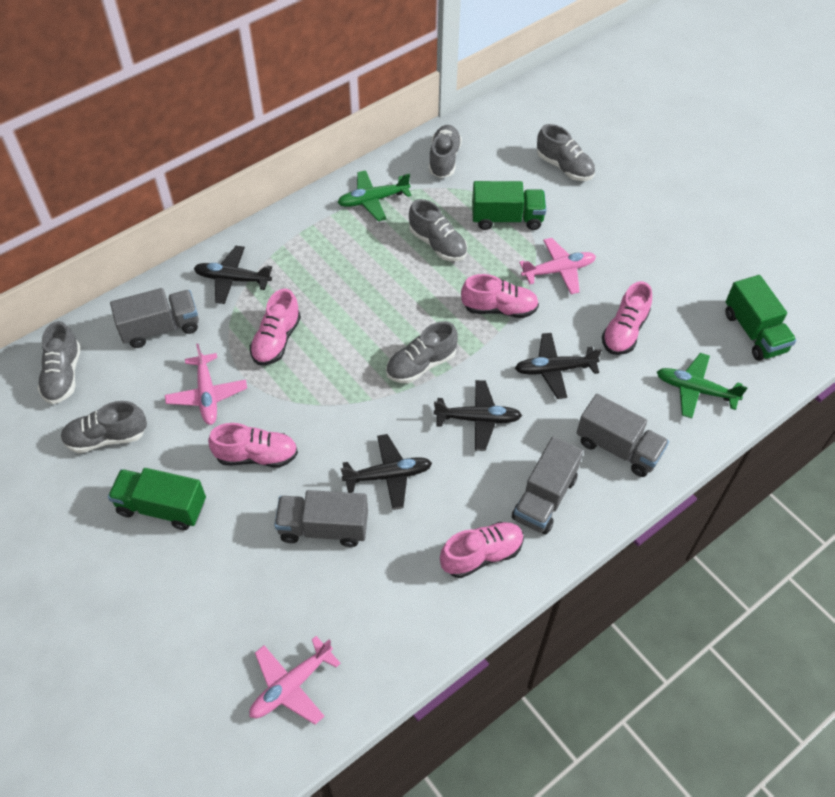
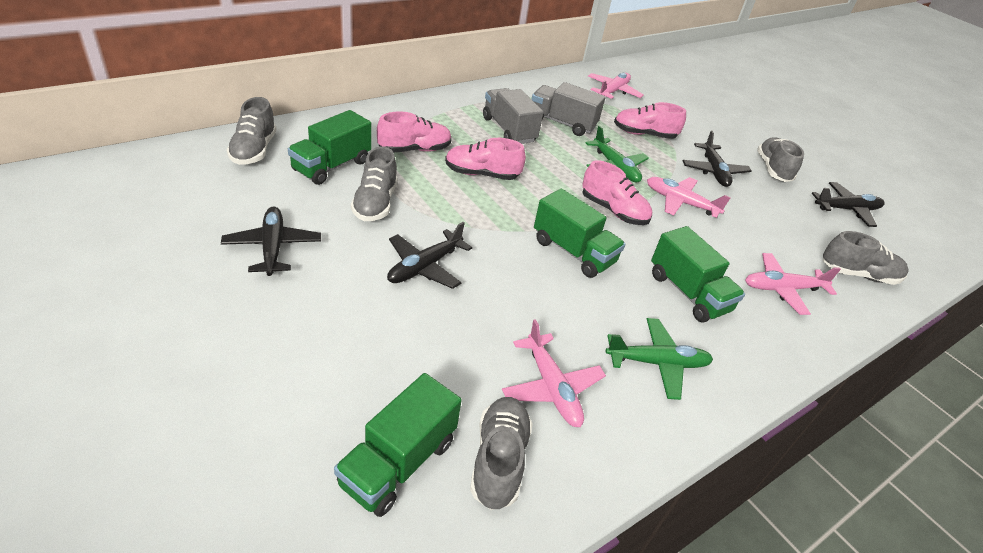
green truck: [108,468,206,530] [472,181,546,230] [725,275,796,361] = 3 -> [288,110,371,185] [334,373,462,517] [534,188,625,278] [651,226,745,322] = 4
grey shoe: [37,321,81,404] [61,401,147,453] [386,321,458,383] [409,199,467,261] [429,125,462,178] [537,124,595,181] = 6 -> [227,97,277,165] [351,146,398,221] [470,397,533,510] [757,138,804,182] [823,231,909,285] = 5
grey truck: [110,288,199,348] [274,490,368,547] [512,437,583,535] [577,394,669,477] = 4 -> [483,88,544,144] [531,82,605,136] = 2
pink plane: [165,344,247,425] [249,636,341,724] [519,238,596,294] = 3 -> [502,319,606,427] [588,73,644,99] [647,177,731,218] [745,253,841,315] = 4
pink shoe: [208,423,298,467] [250,289,301,365] [440,522,524,578] [461,274,539,318] [602,281,652,355] = 5 -> [377,112,452,152] [445,138,526,180] [582,160,652,225] [614,102,686,139] = 4

